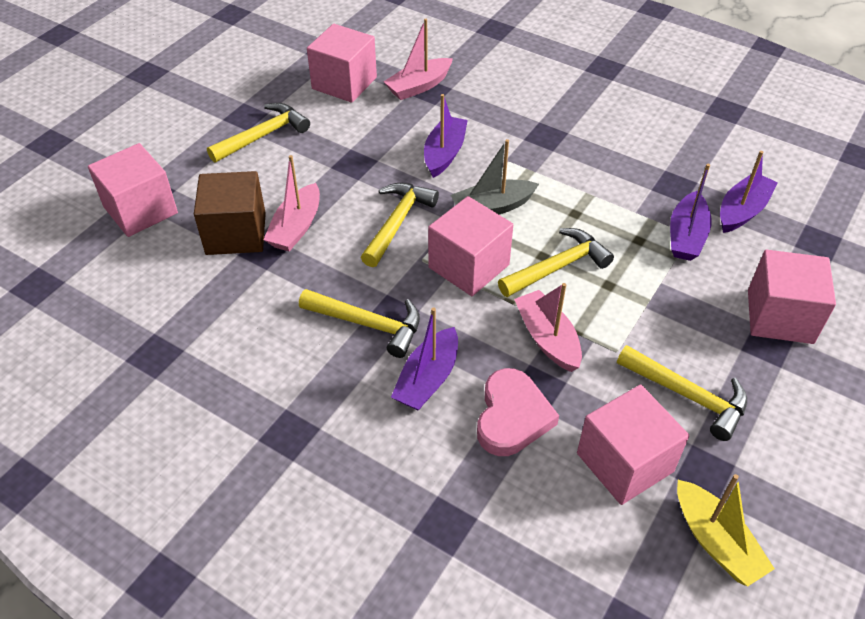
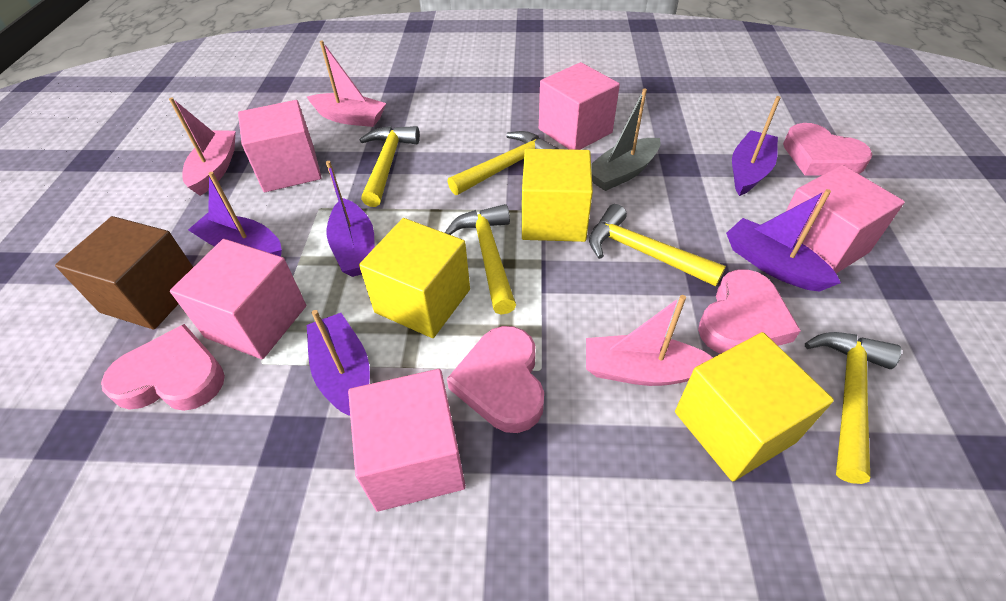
pink heart: [477,368,559,456] = 1 -> [101,324,225,411] [447,326,544,433] [698,269,801,354] [783,123,873,175] = 4
purple boat: [391,308,458,411] [424,94,468,178] [670,164,712,261] [720,151,778,233] = 4 -> [188,172,282,256] [307,310,370,416] [326,161,375,277] [726,189,841,292] [732,96,781,196] = 5
yellow boat: [677,474,775,587] = 1 -> none = 0
yellow cube: none = 0 -> [359,218,470,338] [522,149,593,242] [675,332,834,481] = 3

